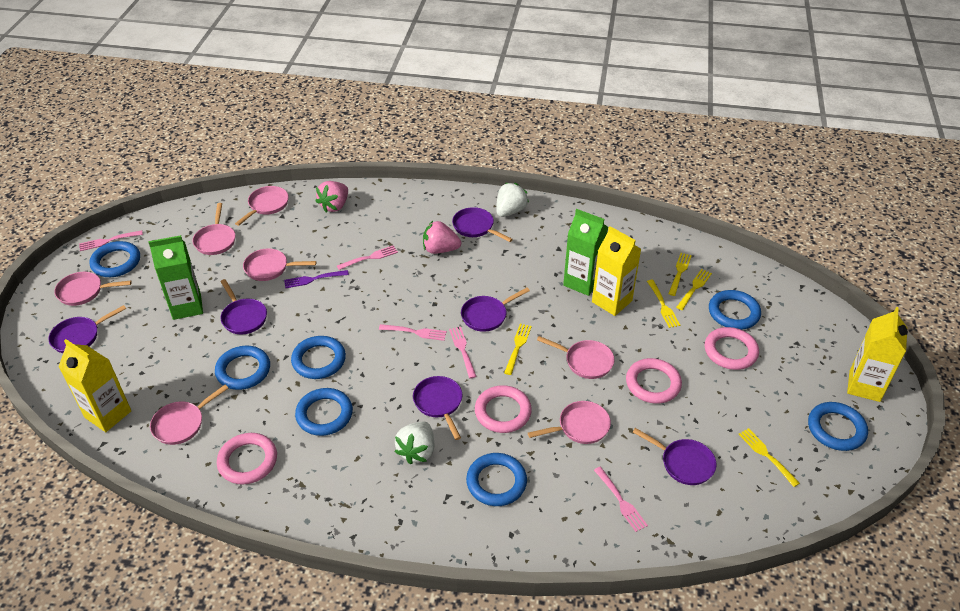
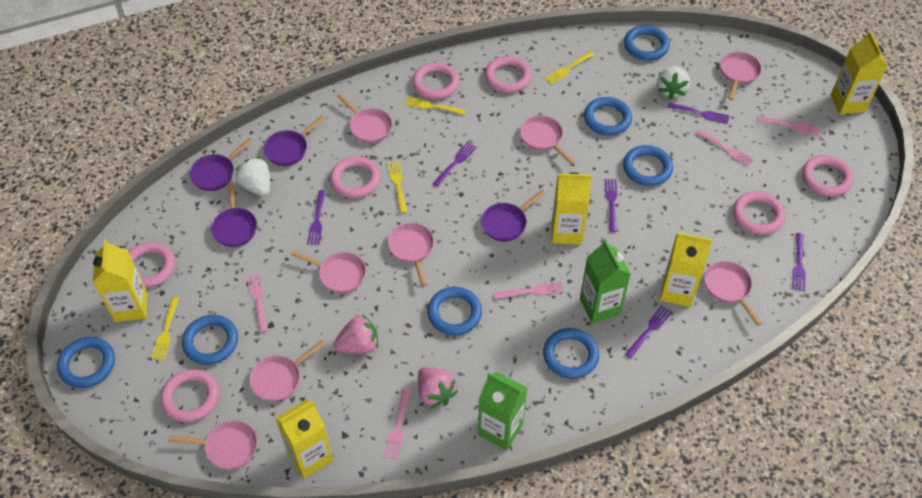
pink pan: [54,272,132,306] [150,385,228,445] [192,203,235,255] [235,186,289,226] [243,248,316,281] [528,401,611,444] [537,336,615,379] = 7 -> [168,420,258,470] [250,340,325,402] [291,250,366,293] [337,93,392,143] [388,223,434,286] [520,115,575,165] [704,261,762,326] [720,52,762,100] = 8
pink ring: [217,433,277,484] [475,385,532,433] [626,358,682,404] [705,327,759,370] = 4 -> [128,242,175,288] [161,369,219,422] [330,157,380,198] [412,63,459,99] [485,56,532,93] [733,191,785,235] [802,155,853,197] = 7
purple fork: [284,270,349,288] = 1 -> [307,190,326,245] [433,142,477,187] [605,179,617,232] [625,305,672,358] [667,103,729,124] [792,233,805,291] = 6
purple pan: [48,305,126,353] [220,279,267,334] [413,376,462,440] [452,207,513,242] [461,288,530,332] [633,428,716,485] = 6 -> [190,138,252,191] [211,181,257,247] [263,115,325,166] [481,190,546,242] = 4
yellow carton: [58,339,131,432] [592,226,641,316] [847,307,908,402] = 3 -> [93,239,148,322] [275,399,333,479] [552,172,591,245] [660,232,712,307] [831,32,888,115] = 5
yellow fork: [504,324,532,375] [647,280,680,328] [668,253,692,296] [676,269,712,310] [738,428,800,487] = 5 -> [151,297,179,360] [388,161,407,213] [405,96,466,115] [545,52,594,85] = 4

